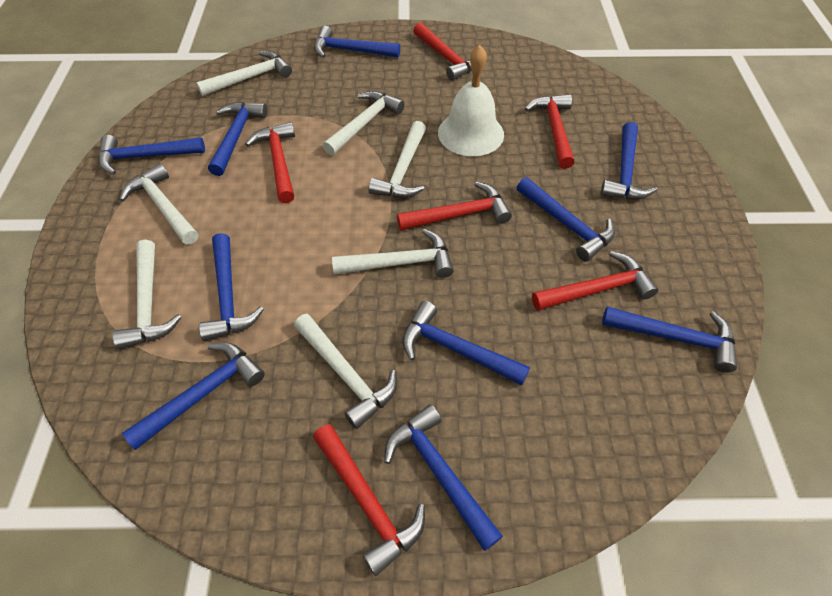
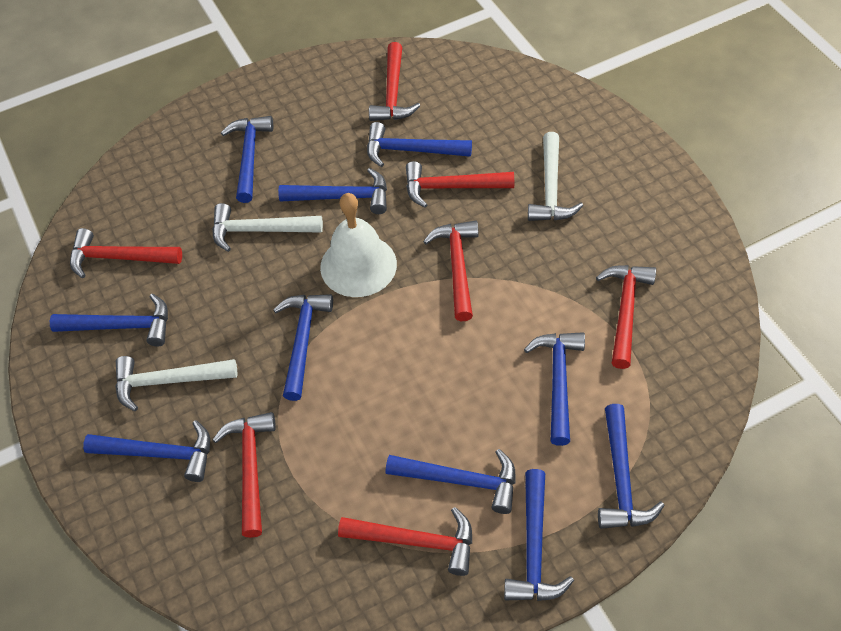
red hammer: [246,122,295,203] [313,424,425,576] [397,182,512,231] [413,23,472,81] [525,94,575,169] [532,251,658,311] = 6 -> [70,228,182,278] [213,412,276,538] [338,507,472,576] [369,42,420,121] [406,161,514,208] [423,221,479,321] [596,265,656,369] = 7
white hammer: [112,240,182,349] [120,163,198,245] [196,51,292,96] [294,314,397,429] [323,91,405,155] [332,229,454,278] [369,121,426,198] = 7 -> [115,356,237,411] [212,203,323,252] [528,132,583,221] = 3

